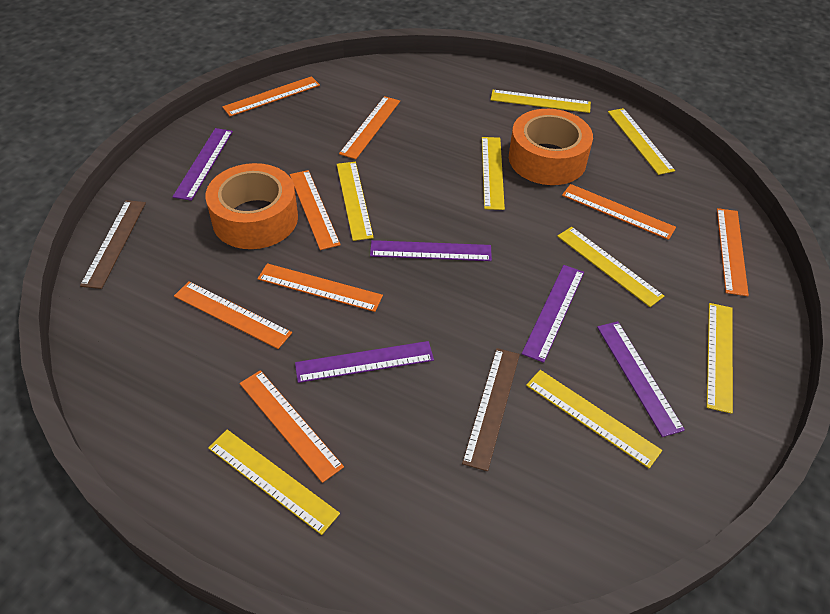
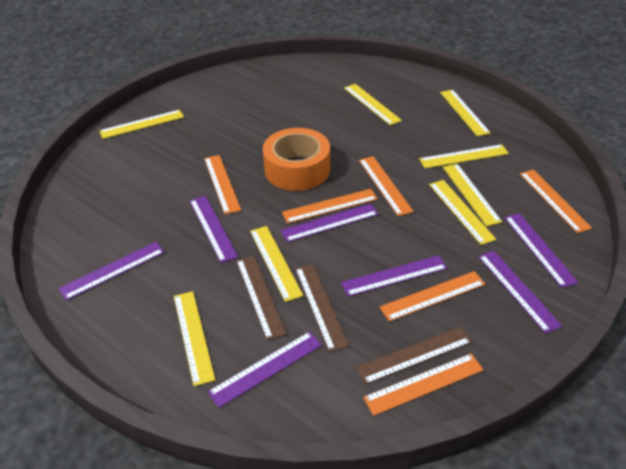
brown ruler: [80,200,146,289] [462,348,520,471] = 2 -> [236,256,287,340] [295,264,349,352] [356,327,472,385] = 3
orange ruler: [174,281,292,349] [222,76,320,116] [239,370,344,483] [257,263,383,312] [290,170,340,250] [339,96,400,159] [562,184,676,240] [717,208,749,296] = 8 -> [204,155,241,214] [282,189,378,223] [359,156,414,216] [363,354,483,416] [379,271,485,322] [520,170,592,233] = 6
orange tape: [205,163,298,249] [509,109,593,185] = 2 -> [263,128,330,191] = 1
purple ruler: [172,128,233,201] [295,341,434,383] [370,240,492,261] [522,265,584,363] [597,321,685,437] = 5 -> [58,242,165,300] [190,196,238,263] [208,331,322,408] [281,203,378,242] [341,255,448,296] [478,251,562,334] [504,213,579,288] = 7

